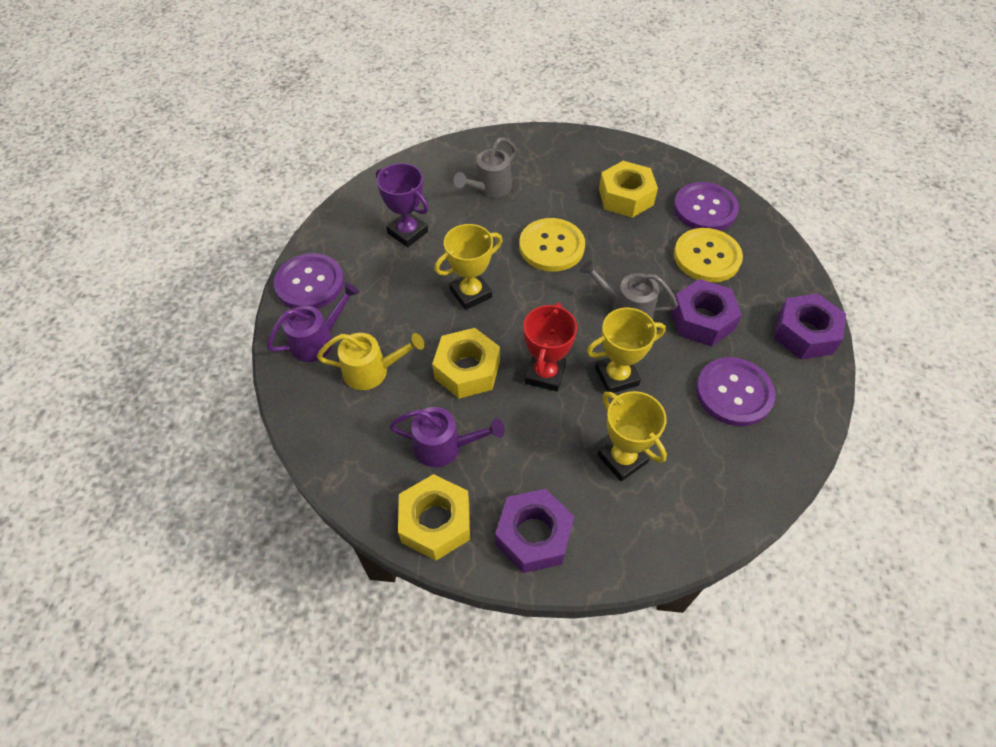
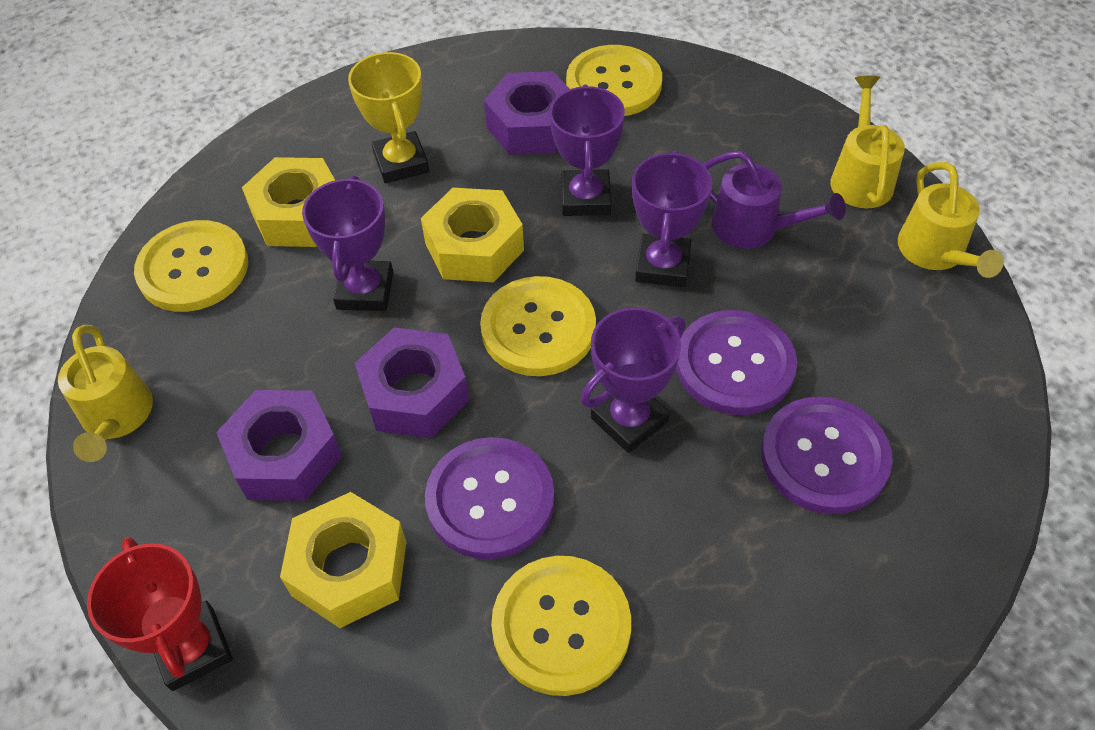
grey watering can: [453,137,516,198] [580,260,678,320] = 2 -> none = 0
purple trophy: [376,163,429,247] = 1 -> [302,175,394,311] [549,85,625,216] [581,307,685,453] [632,150,712,287] = 4
purple watering can: [267,282,359,362] [389,407,504,467] = 2 -> [703,151,846,249] = 1
yellow button: [519,218,585,271] [674,228,743,282] = 2 -> [134,220,248,312] [480,276,596,376] [491,556,631,696] [566,45,662,116] = 4
yellow trophy: [435,224,503,310] [587,308,666,393] [597,391,667,481] = 3 -> [348,52,429,183] = 1
yellow watering can: [317,333,425,390] = 1 -> [58,325,153,462] [830,75,905,208] [898,162,1004,278] = 3

